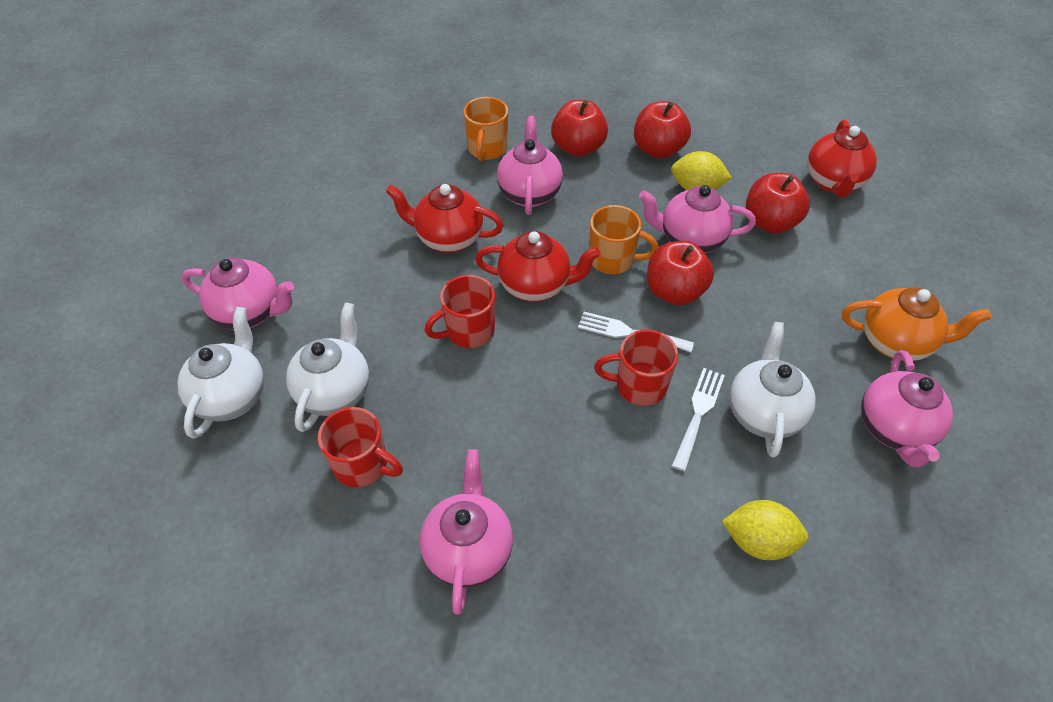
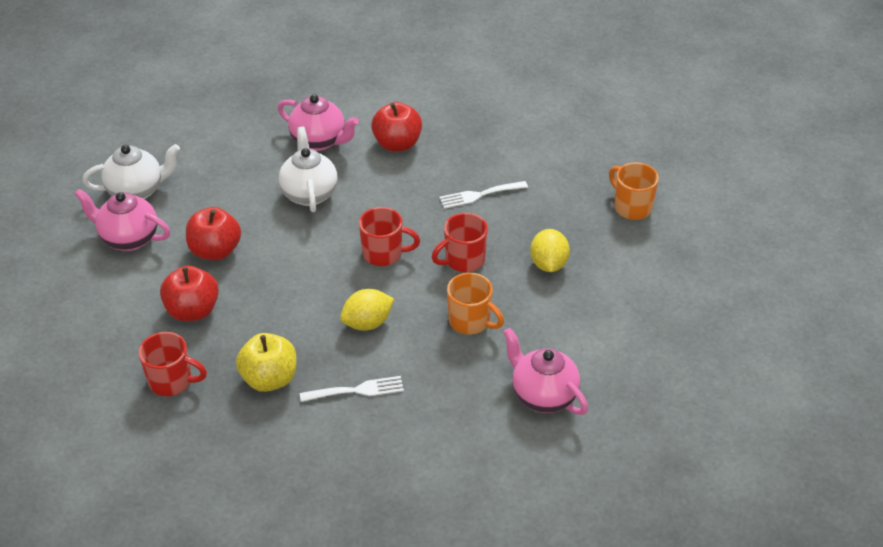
orange teapot: [842,287,992,361] = 1 -> none = 0
pink teapot: [182,258,294,330] [420,450,513,615] [497,116,563,215] [639,185,756,253] [861,350,953,467] = 5 -> [74,189,170,251] [278,94,359,151] [503,328,588,415] = 3
red apple: [551,100,608,157] [634,101,691,158] [647,241,714,305] [746,173,810,234] = 4 -> [160,266,219,321] [186,207,241,260] [371,102,422,152] = 3
red teapot: [386,184,504,253] [475,231,601,301] [807,119,877,197] = 3 -> none = 0
white teapot: [177,307,264,438] [286,303,369,432] [729,322,816,458] = 3 -> [83,144,180,199] [279,127,338,212] = 2
yellow apple: none = 0 -> [236,333,296,392] = 1

